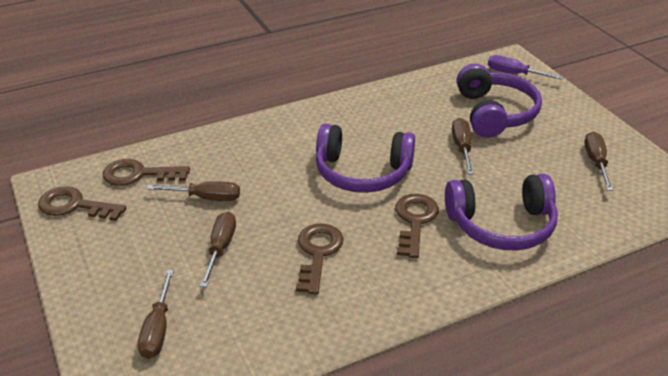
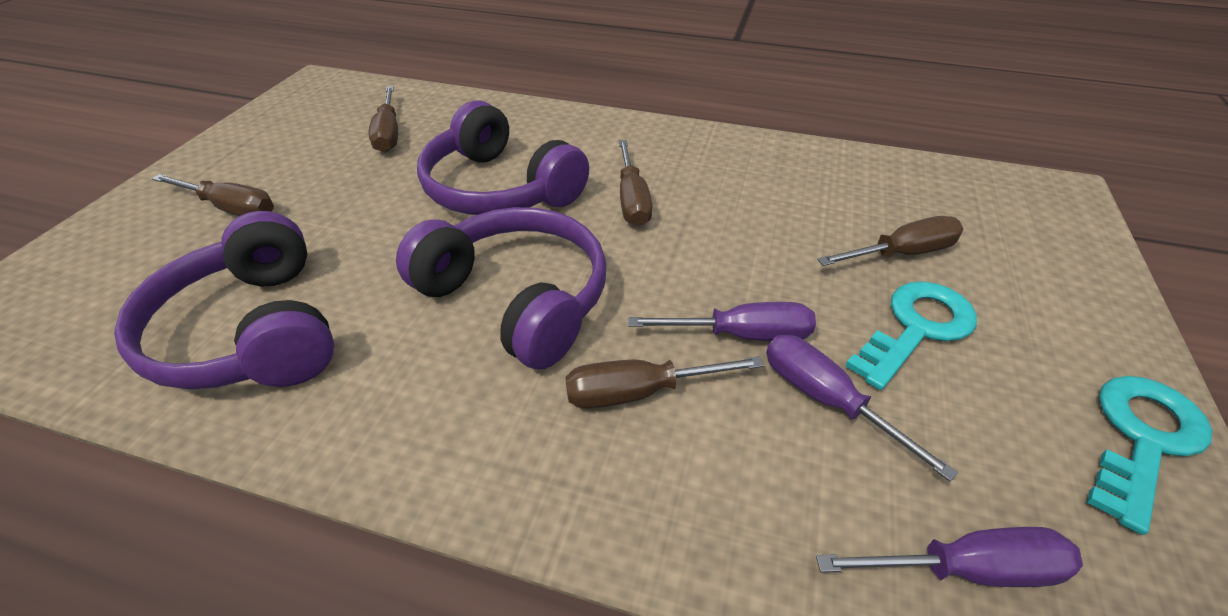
brown key: [38,186,127,221] [103,159,190,186] [296,223,343,295] [395,194,439,258] = 4 -> none = 0
purple screwdriver: [488,55,564,80] = 1 -> [628,302,816,341] [766,335,958,482] [816,527,1083,587] = 3
turquoise key: none = 0 -> [845,281,977,390] [1087,376,1212,535] = 2

